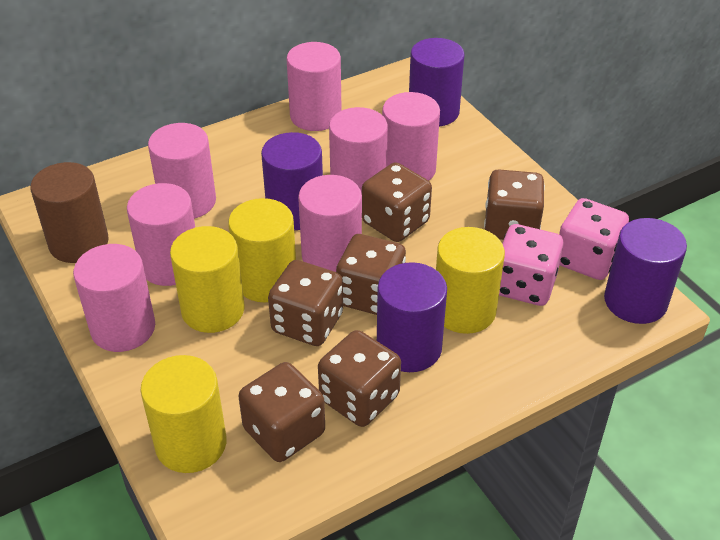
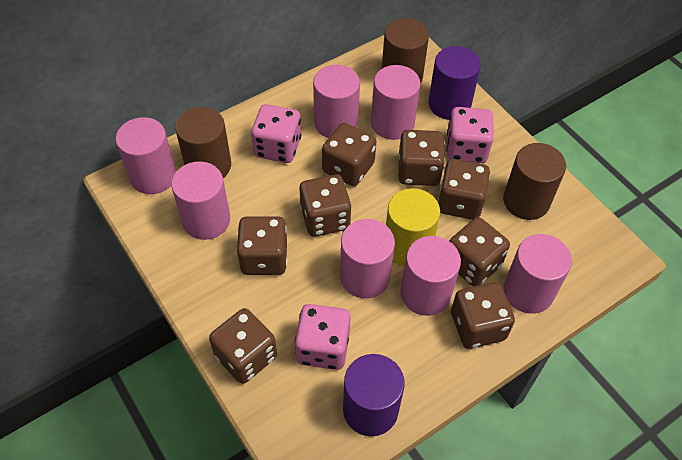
brown cylinder: [30,162,109,263] = 1 -> [175,107,231,178] [382,18,429,83] [503,143,566,220] = 3
brown dice: [239,362,325,462] [268,260,343,346] [318,330,401,427] [336,234,406,315] [362,162,432,242] [484,169,545,240] = 6 -> [209,308,277,384] [237,216,287,275] [299,174,351,237] [322,123,376,186] [398,130,445,186] [438,159,490,220] [450,217,510,286] [451,282,515,349] = 8
pink dice: [499,224,564,306] [559,198,629,280] = 2 -> [251,104,301,163] [294,304,351,370] [446,107,494,163] = 3
purple cylinder: [261,132,323,230] [377,262,447,372] [409,38,465,127] [604,218,687,324] = 4 -> [343,354,405,436] [428,46,481,120] = 2
yellow cylinder: [140,355,227,473] [170,226,245,333] [228,198,296,303] [436,227,505,334] = 4 -> [386,188,440,267] = 1

